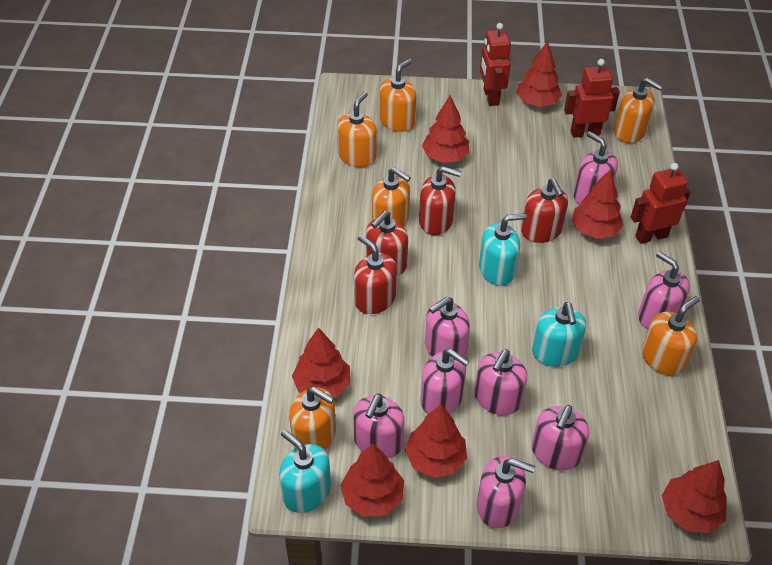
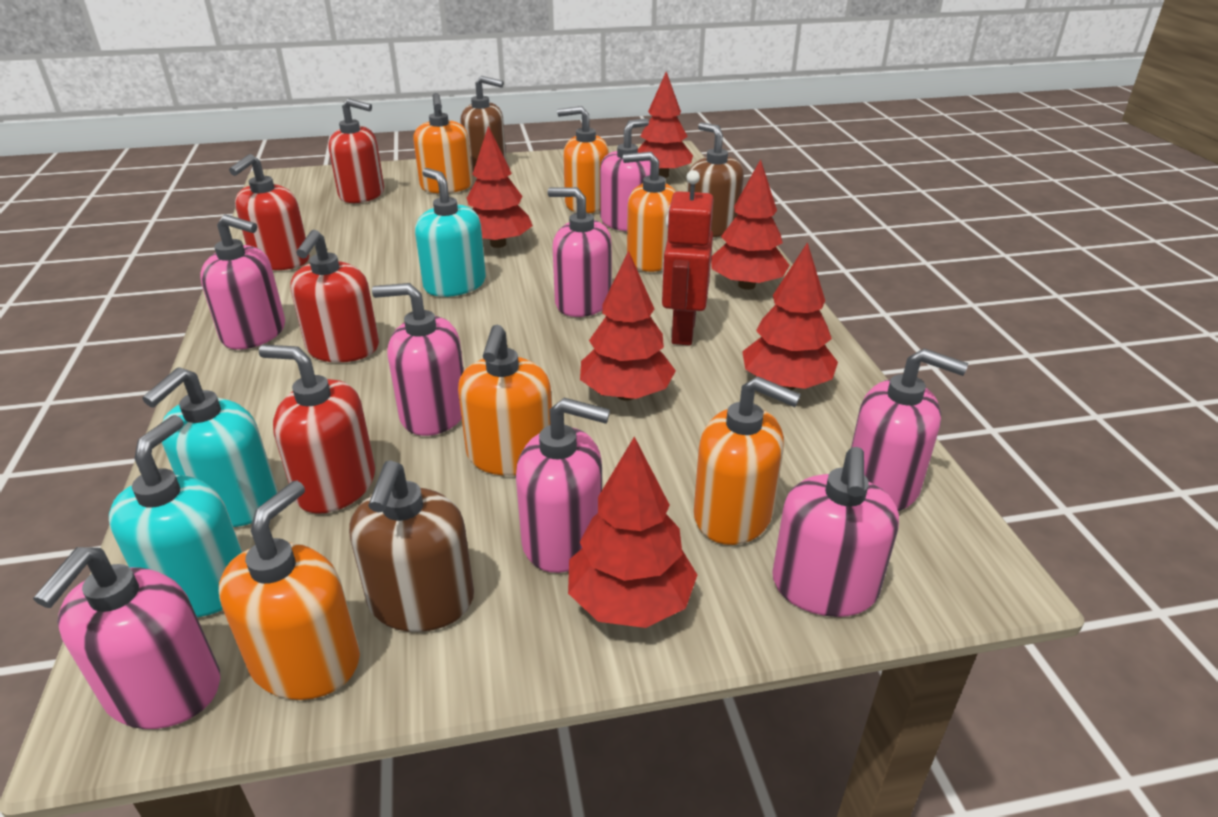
brown soap dispenser: none = 0 -> [349,460,474,632] [460,76,506,173] [687,122,744,237] = 3
red robot: [480,23,511,106] [564,59,620,137] [631,163,691,244] = 3 -> [662,170,714,345] = 1
red tree: [292,327,350,397] [341,444,404,517] [405,405,467,478] [422,95,470,163] [517,41,562,107] [571,169,624,239] [662,460,727,533] = 7 -> [467,126,533,248] [568,437,697,628] [580,251,676,401] [638,72,693,178] [711,159,790,290] [742,242,838,390] = 6

